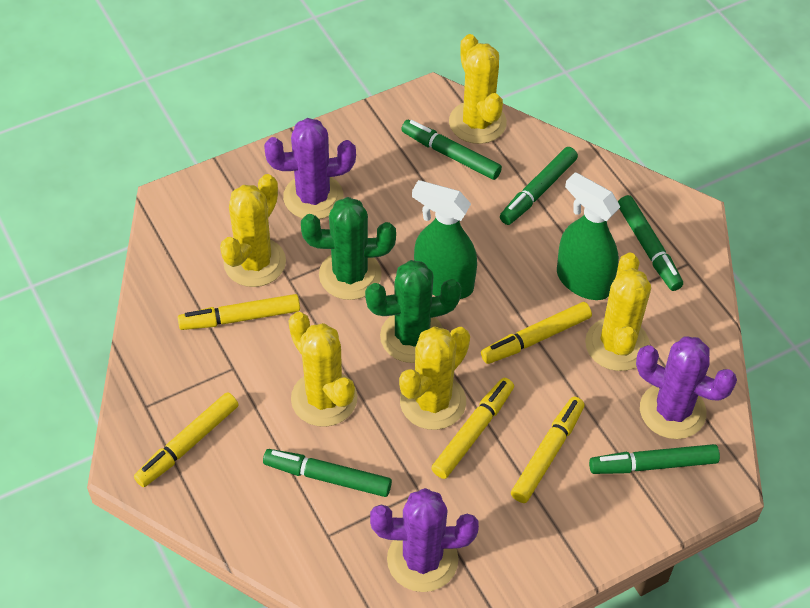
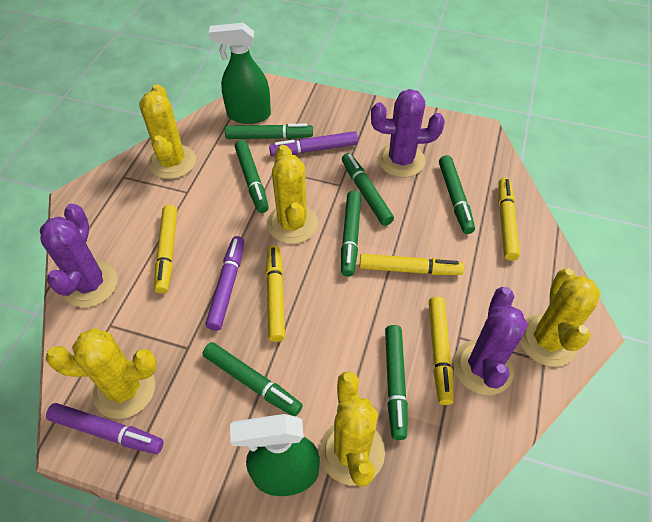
green cactus: [301,197,396,300] [365,260,461,363] = 2 -> none = 0
green marker: [263,449,392,497] [401,120,502,180] [500,147,578,225] [589,444,720,474] [618,195,683,291] = 5 -> [203,342,303,416] [225,124,313,139] [235,140,269,213] [341,191,361,277] [342,153,394,226] [385,325,408,440] [439,155,475,234] = 7
purple marker: none = 0 -> [46,403,164,454] [206,236,244,331] [269,131,358,156] = 3

